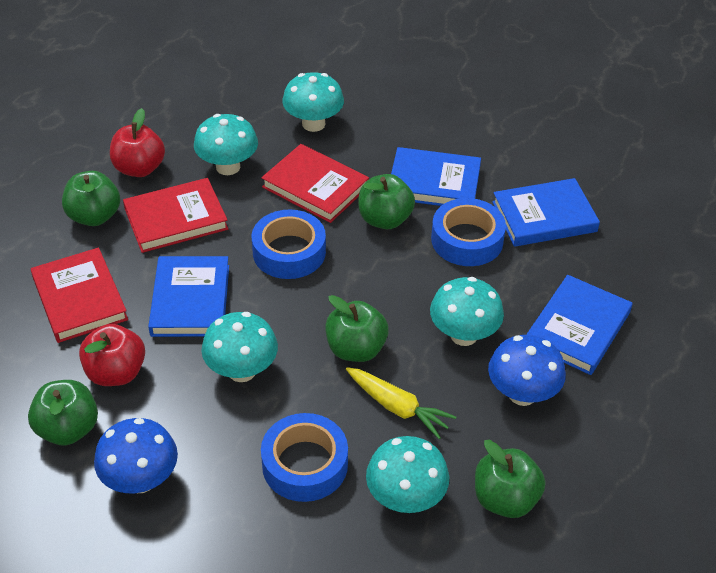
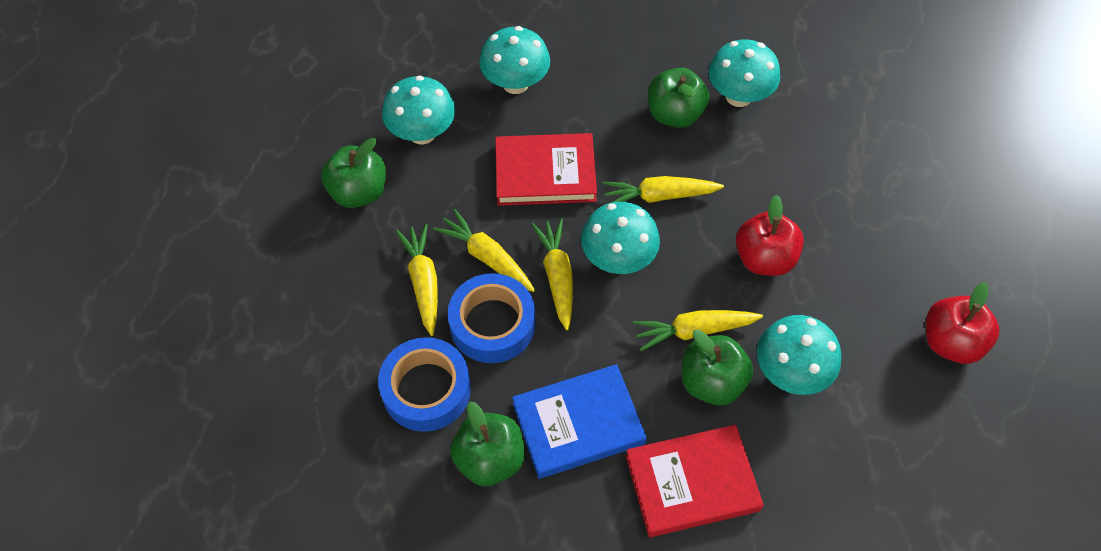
blue book: [148,256,229,337] [391,147,481,206] [492,178,600,247] [526,275,632,375] = 4 -> [512,364,647,479] = 1
blue mushroom: [94,418,178,493] [488,335,566,406] = 2 -> none = 0
blue tape: [252,210,326,279] [261,413,348,502] [431,198,506,266] = 3 -> [378,337,471,432] [448,273,535,363] = 2
green apple: [28,380,98,445] [62,171,120,226] [325,295,389,362] [359,174,415,229] [475,440,546,518] = 5 -> [321,138,386,208] [450,402,525,486] [648,68,709,128] [682,329,753,405] = 4
red book: [31,248,128,343] [123,178,228,253] [261,144,369,223] = 3 -> [495,133,597,206] [626,425,764,537] = 2
yellow carrot: [346,367,456,439] = 1 -> [396,224,438,336] [433,209,535,292] [531,218,573,330] [602,176,724,203] [633,310,763,351] = 5

